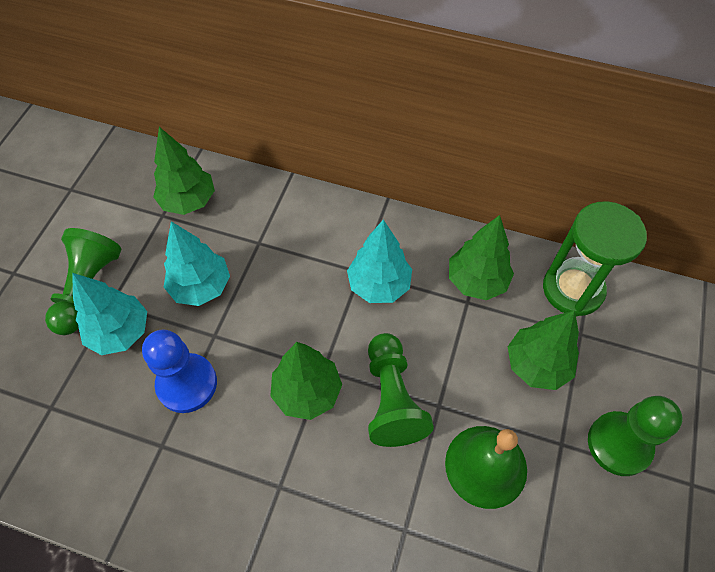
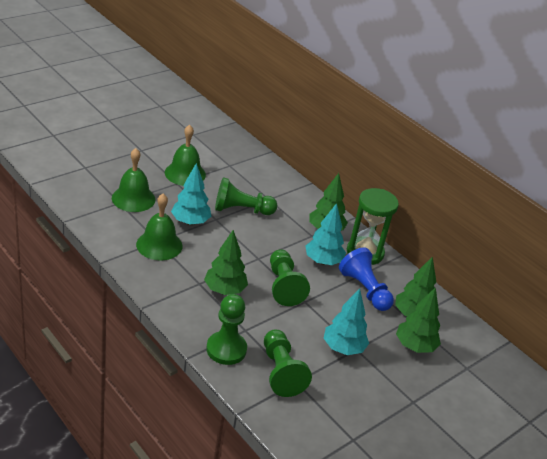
green bell: [445,426,527,509] = 1 -> [112,148,155,212] [136,194,183,260] [165,125,206,186] = 3
green pawn: [45,228,121,335] [368,333,434,447] [588,396,682,476] = 3 -> [206,294,247,365] [215,177,277,215] [264,330,312,397] [270,249,310,306] = 4

